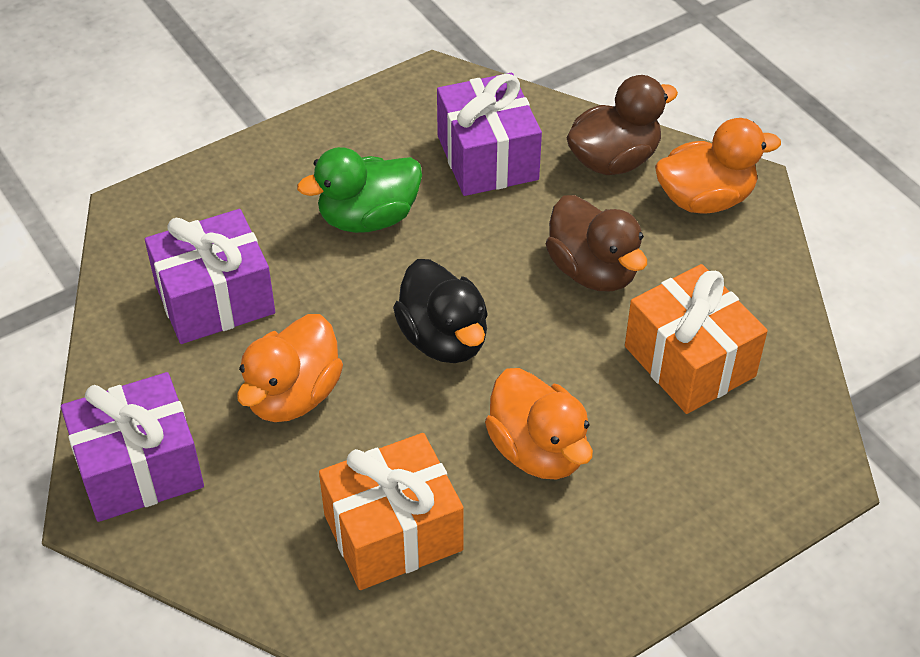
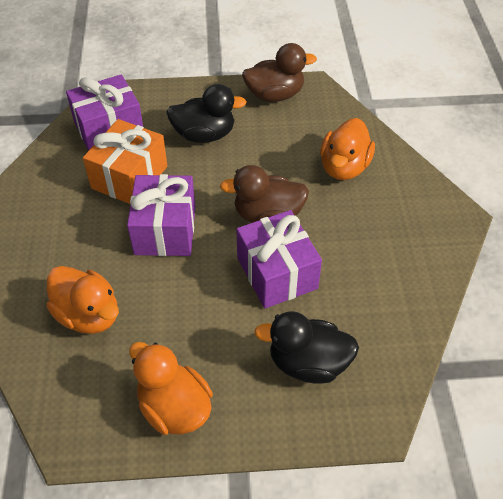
black duck: [393,259,488,363] = 1 -> [166,84,247,143] [254,311,359,384] = 2
green duck: [297,147,422,233] = 1 -> none = 0
orange gift: [319,433,464,590] [625,264,768,414] = 2 -> [83,119,167,204] = 1

